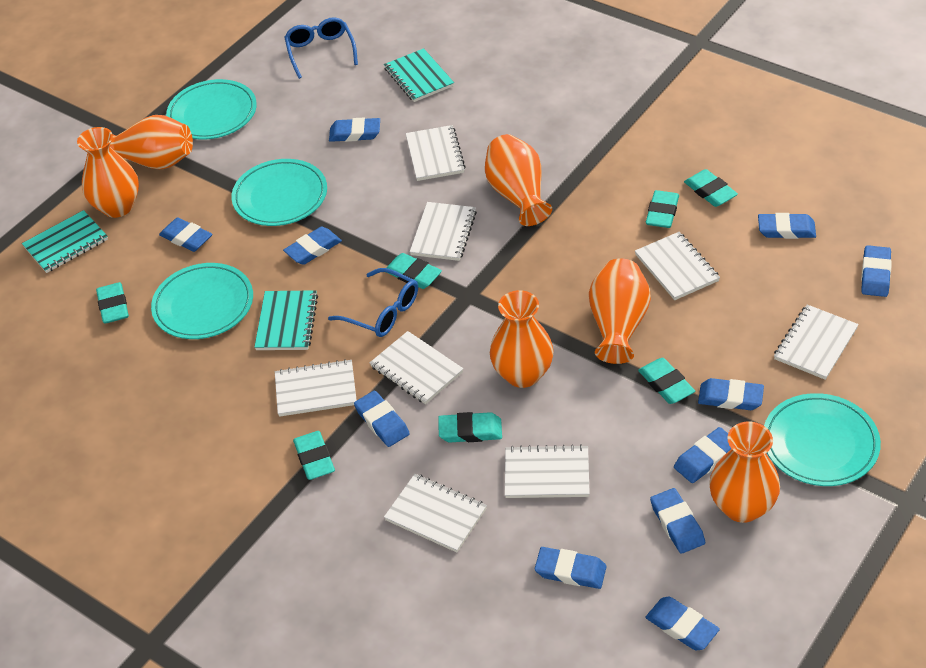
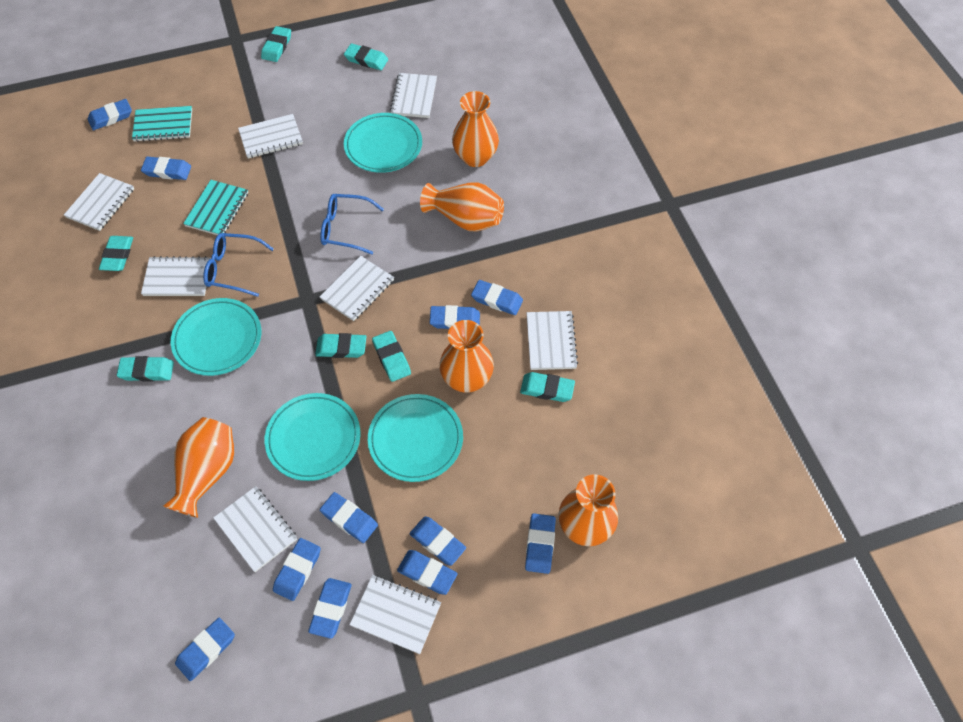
orange vase: [77,127,139,218] [110,115,193,170] [485,134,552,226] [490,290,554,388] [589,258,651,364] [709,422,780,523] = 6 -> [163,417,234,518] [420,182,504,231] [439,320,494,393] [452,91,499,167] [559,474,618,546] = 5
turquoise notebook: [22,210,108,273] [254,290,318,350] [384,48,454,102] = 3 -> [132,106,192,142] [183,180,248,235] = 2

